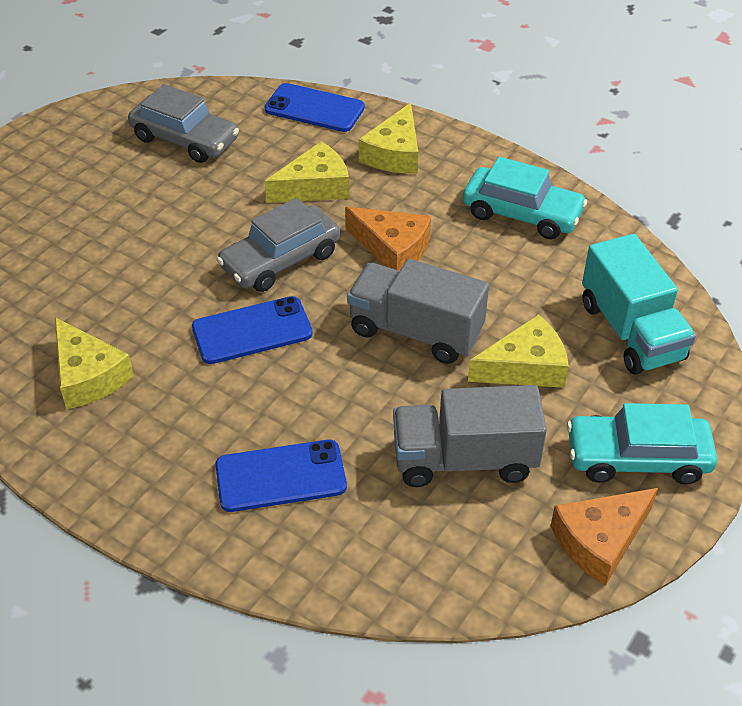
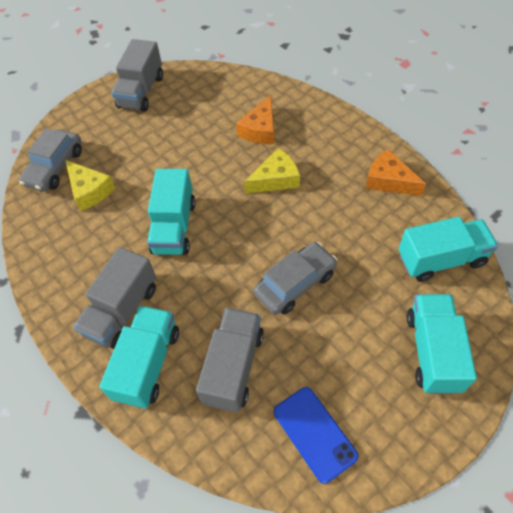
blue phone: [192,296,313,364] [215,440,347,512] [264,83,365,132] = 3 -> [274,387,358,484] = 1
grey truck: [347,259,489,364] [393,385,547,487] = 2 -> [73,247,156,349] [111,39,163,112] [196,308,264,412] = 3
turquoise car: [463,157,587,239] [567,403,717,485] = 2 -> none = 0
turquoise truck: [582,234,696,375] = 1 -> [99,305,179,408] [147,169,196,255] [398,217,498,282] [407,294,477,394] = 4
yellow cheese: [55,318,134,409] [265,141,349,203] [359,103,418,174] [468,314,569,388] = 4 -> [65,160,115,211] [244,148,300,194] = 2

